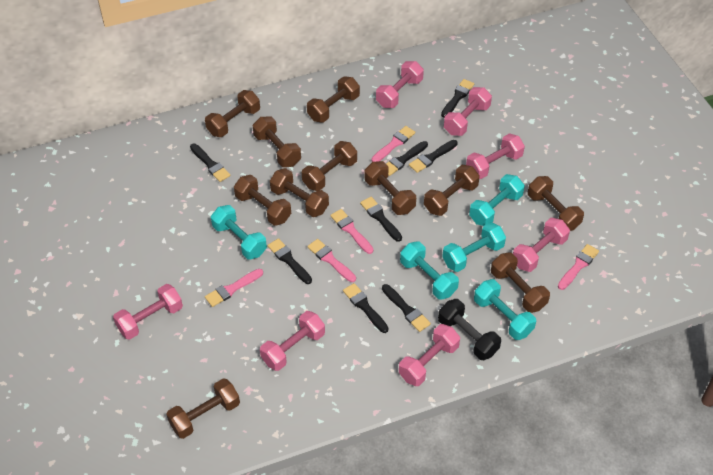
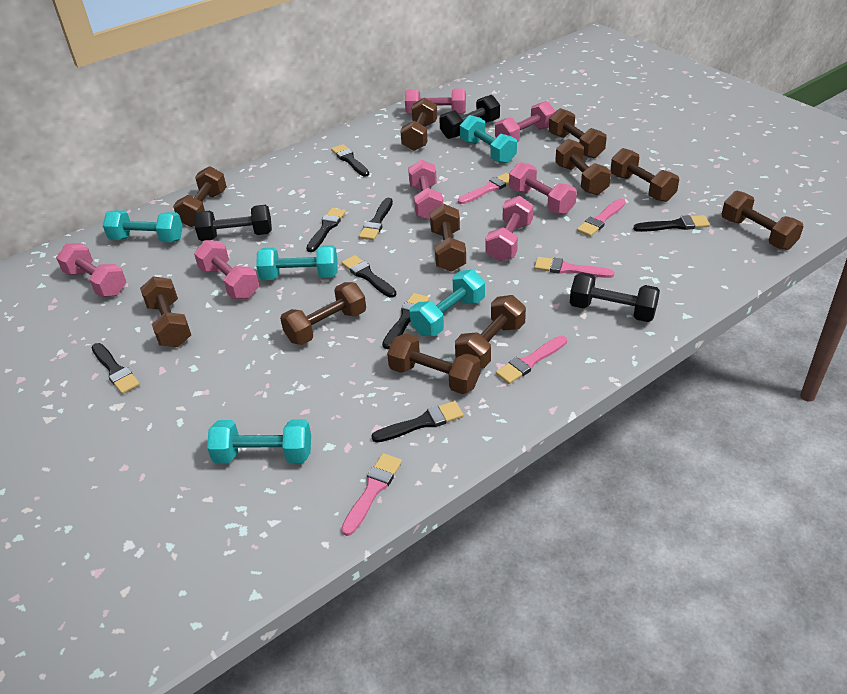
black dumbbell: [438,299,501,360] = 1 -> [194,205,272,241] [439,95,500,139] [570,272,660,322] = 3

